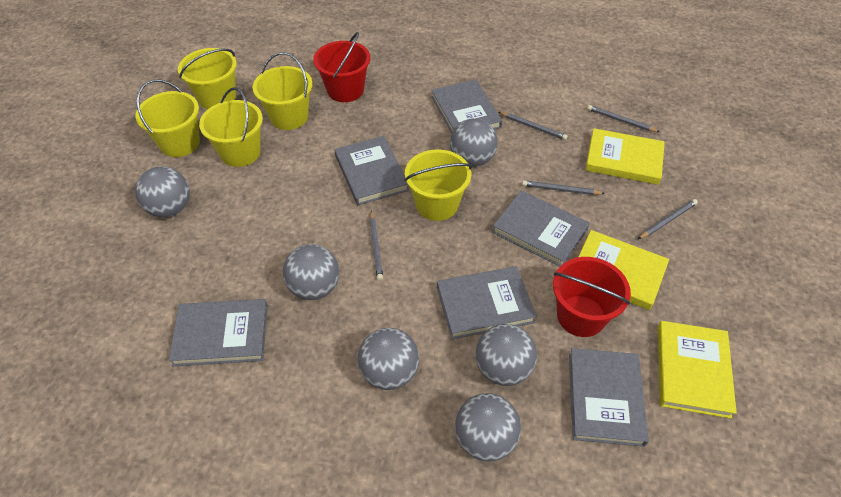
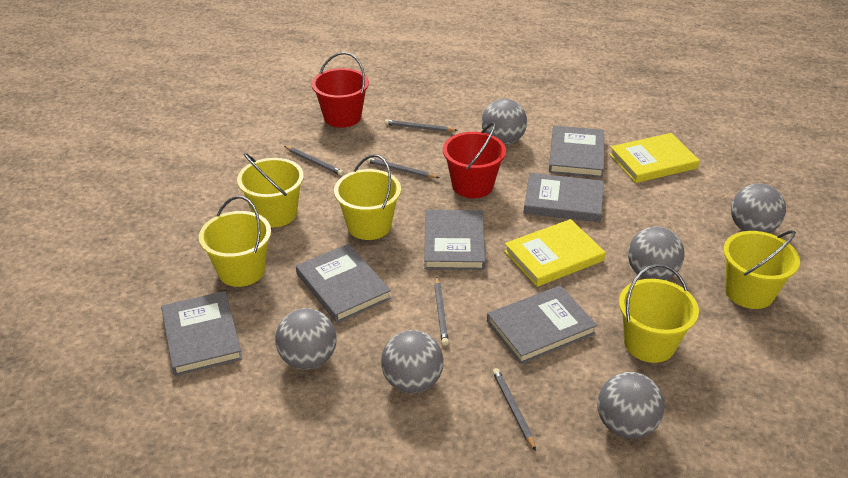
yellow book: [578,230,669,310] [585,128,665,185] [658,321,737,419] = 3 -> [504,219,606,287] [609,133,700,183] = 2

